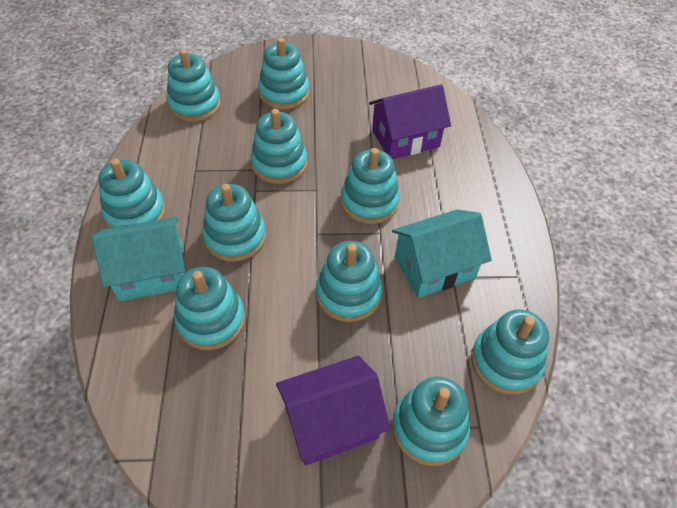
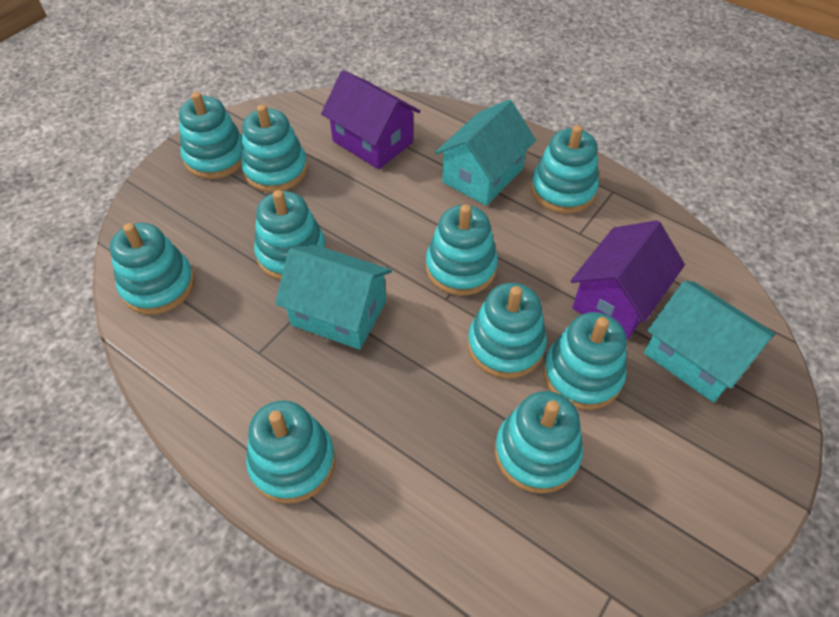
turquoise house: [92,217,186,301] [392,209,492,298] = 2 -> [275,245,392,350] [435,99,536,206] [644,281,775,403] = 3

